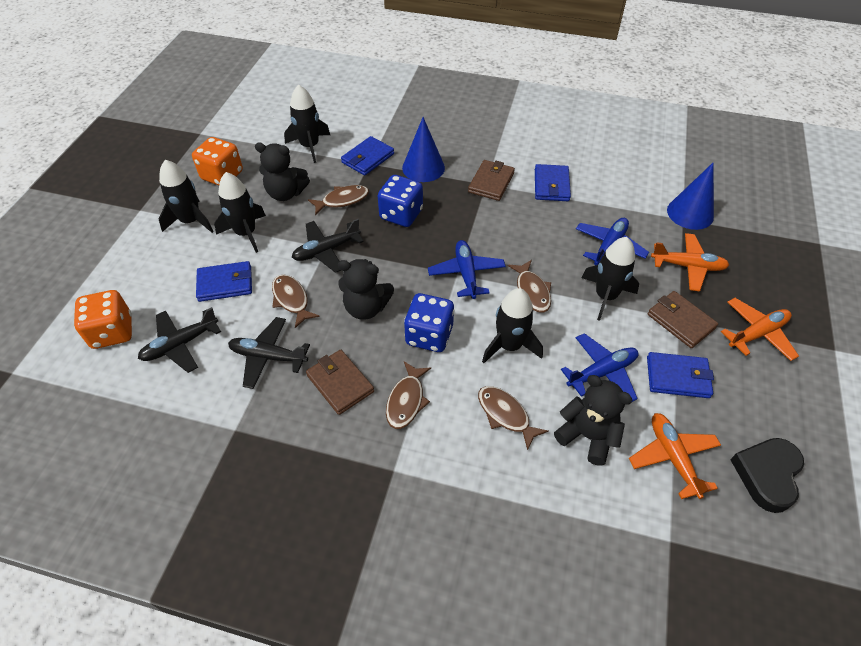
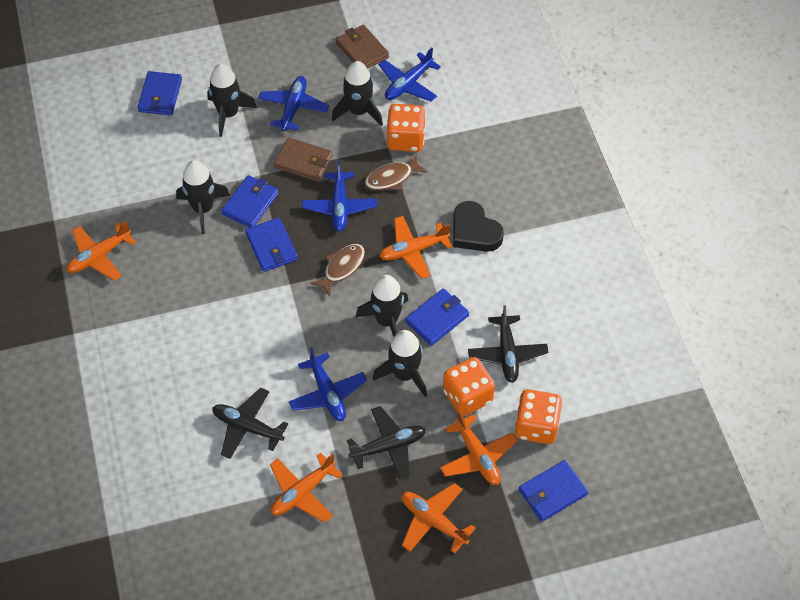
black teddy bear: [255,142,310,201] [338,259,394,320] [554,375,633,466] = 3 -> none = 0
blue cone: [402,117,445,182] [667,163,714,230] = 2 -> none = 0
blue dice: [378,175,423,227] [404,293,455,352] = 2 -> none = 0
blue plane: [428,240,506,299] [561,333,639,402] [576,218,649,265] = 3 -> [258,76,329,131] [289,347,367,421] [302,161,377,231] [379,48,441,102] = 4
blue wallet: [196,261,252,302] [341,136,394,176] [535,164,571,201] [647,352,714,398] = 4 -> [137,71,182,115] [221,175,279,228] [245,218,298,272] [405,288,469,346] [519,460,588,522] = 5
brown fish: [272,274,320,328] [308,185,369,215] [386,361,431,429] [478,386,548,450] [508,260,551,312] = 5 -> [310,244,365,297] [364,155,428,190] = 2
brown wallet: [306,350,374,415] [468,160,515,201] [648,291,718,348] = 3 -> [274,137,332,182] [336,24,389,69] = 2
orange dice: [74,290,132,349] [192,137,243,185] = 2 -> [386,104,426,152] [443,357,495,416] [514,389,562,444] = 3
orange plane: [629,413,721,499] [651,233,729,292] [721,298,799,361] = 3 -> [67,221,136,281] [270,452,343,523] [379,216,452,279] [402,483,476,553] [440,410,518,485] = 5

